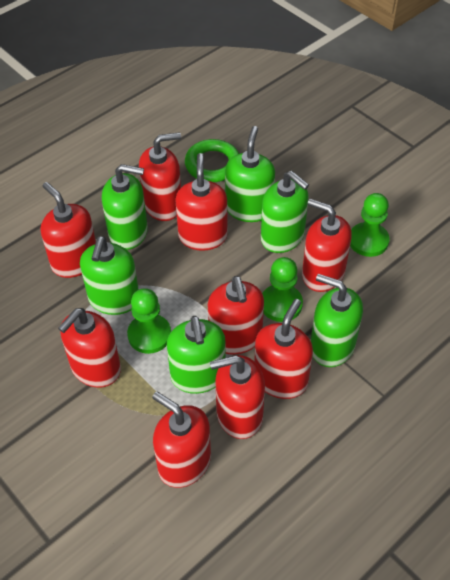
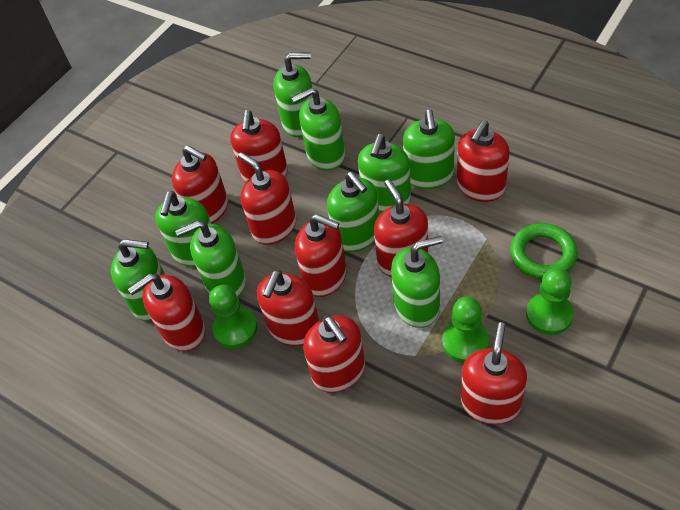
green soap dispenser: [80,236,139,315] [102,164,148,250] [167,316,226,394] [225,126,275,222] [261,171,309,253] [311,274,363,367] = 6 -> [111,239,165,321] [155,191,212,267] [175,220,246,297] [273,52,313,137] [291,88,345,171] [327,172,379,252] [358,134,411,212] [391,236,443,328] [403,109,455,189] = 9
red soap dispenser: [41,182,96,278] [58,308,121,388] [139,132,181,221] [152,392,211,488] [175,153,228,251] [208,276,264,354] [210,355,265,439] [254,299,313,399] [302,199,352,292] = 9 -> [128,274,205,351] [172,145,228,224] [230,110,288,182] [238,152,296,245] [257,270,319,346] [295,214,347,297] [303,315,365,393] [374,180,428,277] [457,120,509,202] [461,322,527,425] = 10

